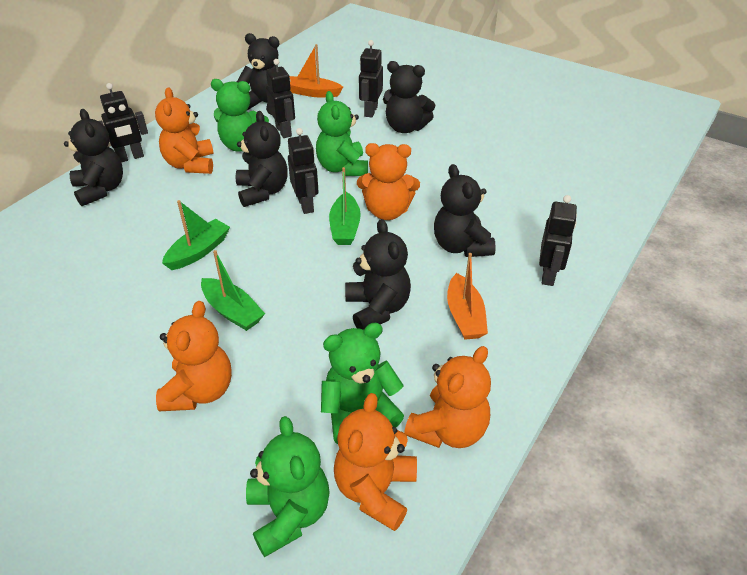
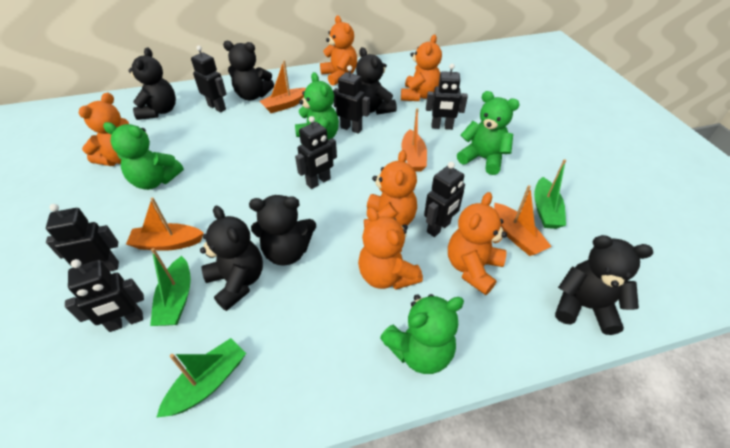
black robot: [99,83,148,162] [266,59,295,138] [288,128,319,214] [359,40,383,117] [539,195,577,286] = 5 -> [46,204,119,271] [65,259,144,332] [191,46,227,113] [295,116,337,189] [333,65,370,134] [424,162,465,237] [426,64,468,130] = 7
orange boat: [290,44,343,98] [447,253,488,340] = 2 -> [126,198,204,251] [260,60,306,113] [402,108,427,172] [494,185,552,256] = 4
orange teddy bear: [155,87,213,174] [156,301,232,411] [334,393,417,531] [357,143,420,220] [404,346,491,448] = 5 -> [79,93,129,166] [320,15,357,86] [358,207,423,290] [364,150,417,228] [401,35,442,101] [448,192,507,295] = 6

